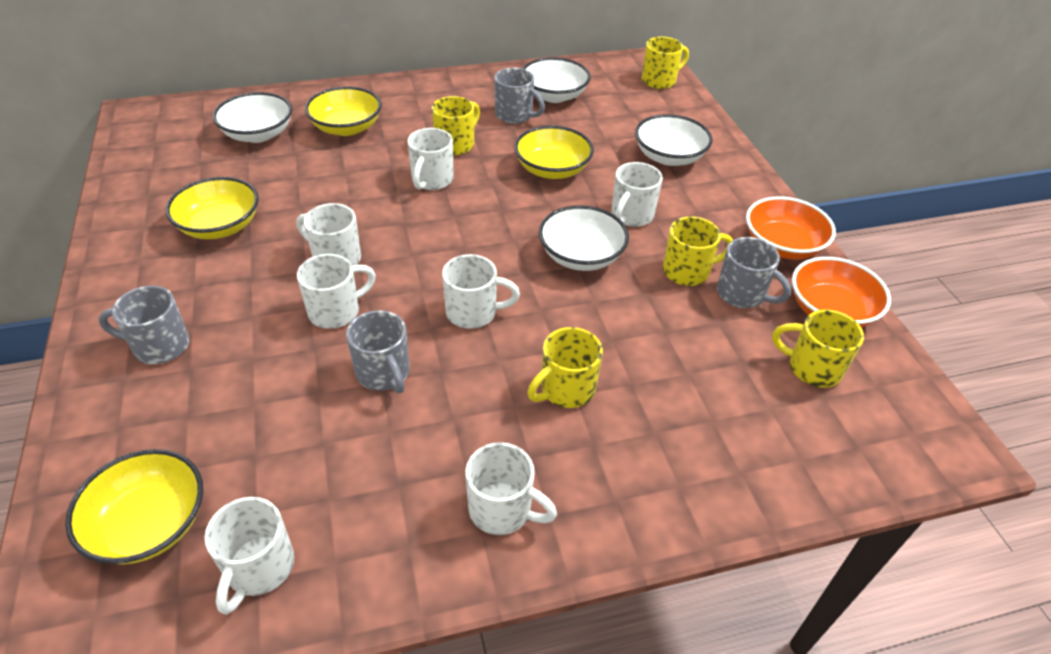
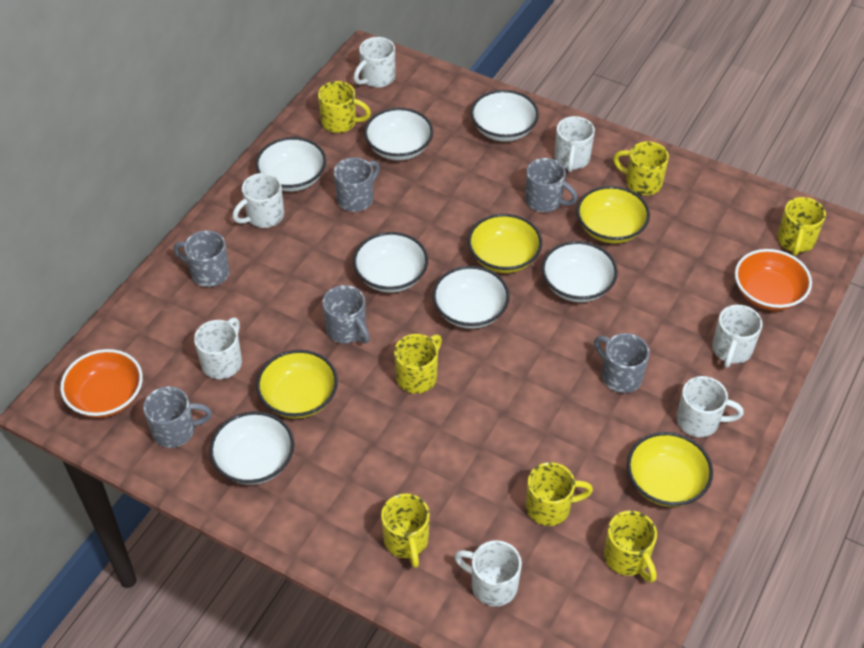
grey mug: [99,286,189,364] [346,310,410,393] [494,68,545,124] [717,237,791,308] = 4 -> [143,386,212,448] [173,230,230,287] [322,285,370,344] [334,157,380,212] [525,158,578,212] [594,333,650,393] = 6
white bowl: [213,92,292,143] [523,57,591,103] [539,205,629,271] [635,114,712,166] = 4 -> [209,411,294,485] [256,137,326,192] [353,232,428,293] [364,108,433,161] [432,266,510,329] [471,90,539,142] [542,241,618,302] = 7
yellow mug: [432,96,480,155] [527,327,603,408] [642,37,689,89] [663,216,733,286] [772,309,864,388] = 5 -> [318,81,371,133] [381,493,430,568] [394,334,442,394] [526,462,593,526] [604,510,657,583] [613,141,669,195] [777,197,826,256] = 7

